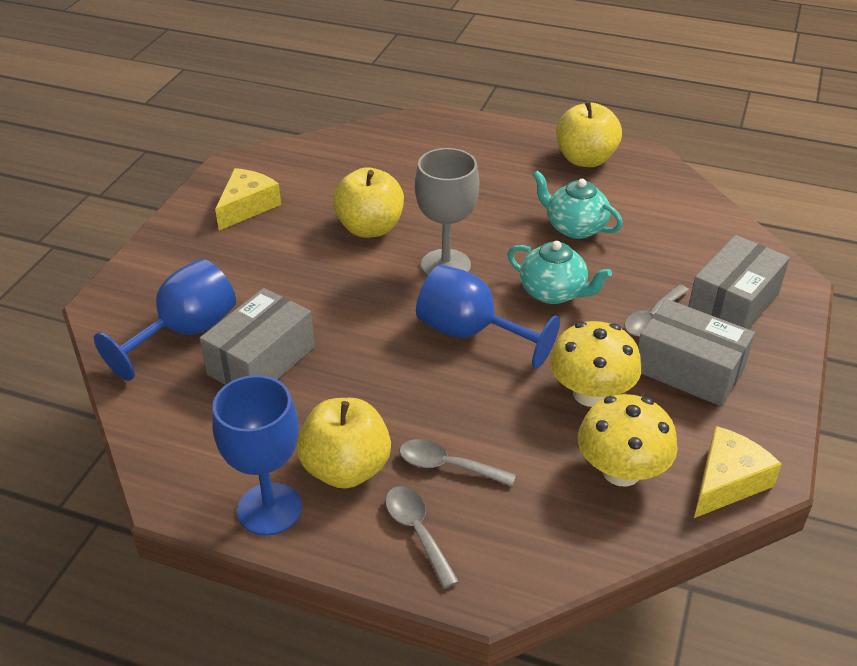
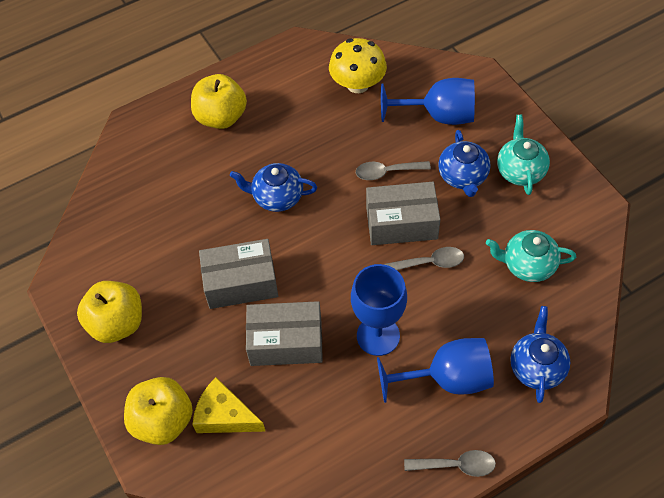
blue teapot: none = 0 -> [230,163,317,212] [438,130,491,197] [510,306,570,403] = 3
grey goblet: [415,148,479,276] = 1 -> none = 0
yellow cheese: [215,168,281,230] [694,426,782,518] = 2 -> [192,377,266,433] = 1
yellow mushroom: [550,321,642,407] [578,394,678,487] = 2 -> [329,38,387,93] = 1

